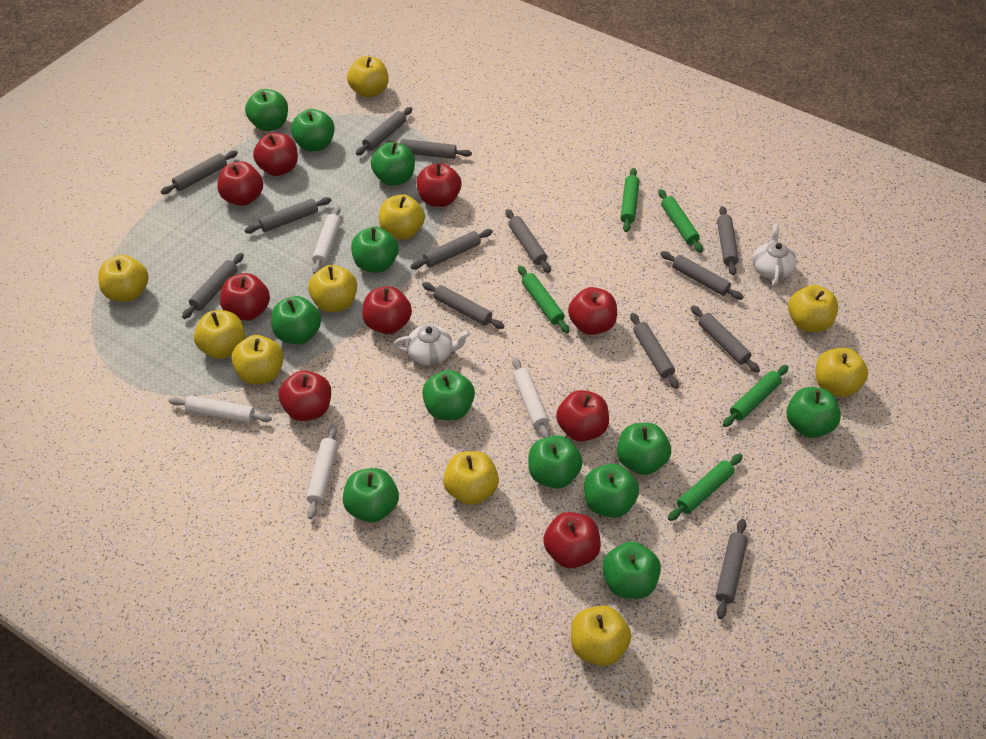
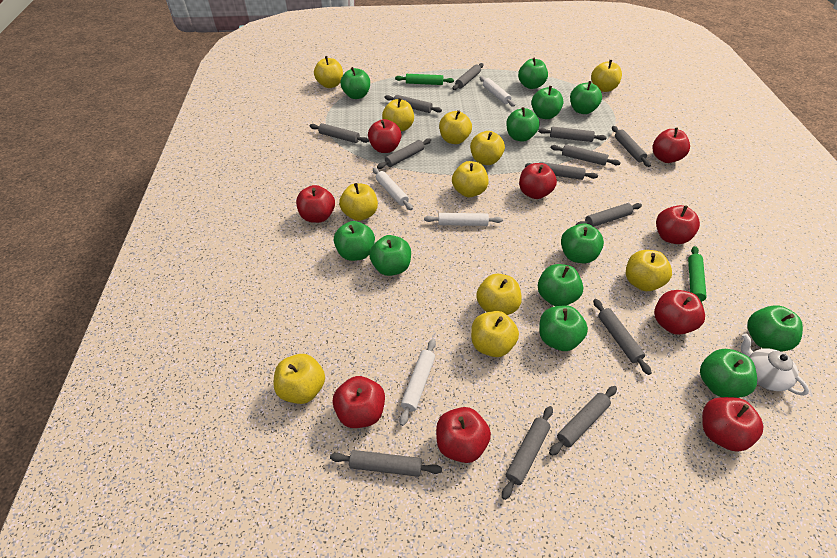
green rolling pin: [518,265,569,333] [620,168,639,232] [658,189,703,253] [668,454,743,521] [723,365,788,427] = 5 -> [395,74,454,85] [688,246,707,305] = 2
white teapot: [393,325,470,366] [753,224,796,286] = 2 -> [741,333,809,396] = 1
yellow apple: [98,255,148,302] [194,310,245,359] [231,335,284,384] [308,265,357,312] [347,56,389,98] [379,194,425,240] [443,451,499,505] [571,605,631,666] [788,285,838,332] [816,348,868,397] = 10 -> [273,354,325,404] [314,56,343,88] [339,183,378,221] [382,98,414,132] [439,110,472,144] [452,161,489,197] [470,131,505,165] [471,311,519,357] [476,274,522,315] [591,60,622,92] [626,250,672,291] = 11

